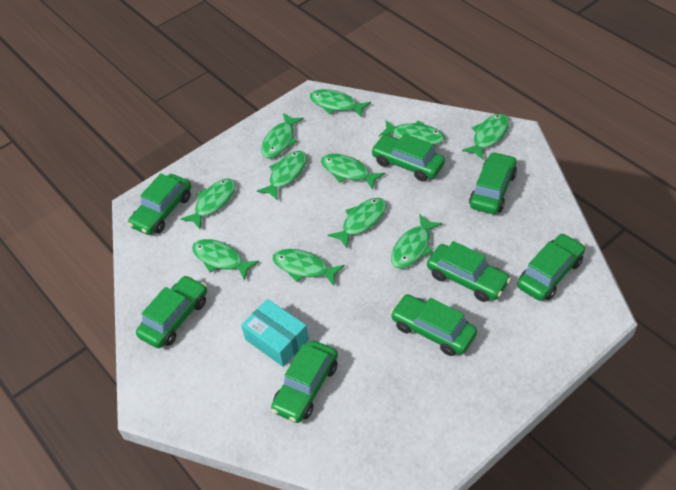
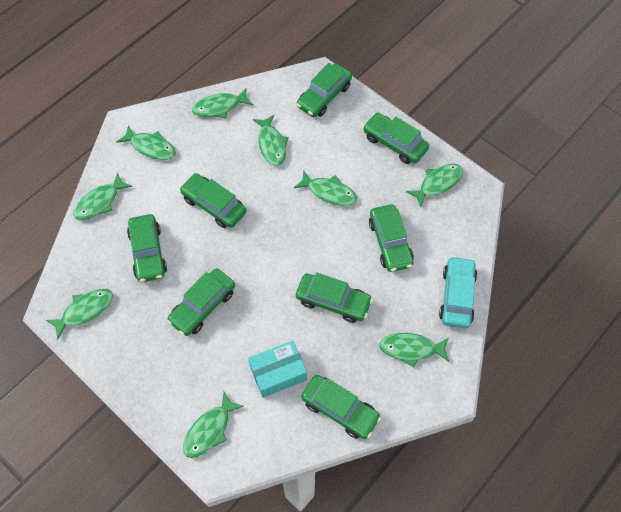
green fish: [181,178,236,229] [192,239,259,280] [257,151,307,200] [261,113,304,158] [273,249,345,286] [310,89,371,118] [321,154,385,190] [328,198,387,248] [379,120,445,145] [391,214,442,269] [462,114,509,160] = 11 -> [46,289,113,340] [73,172,133,220] [116,125,176,160] [183,392,244,458] [192,88,253,118] [253,115,289,166] [294,170,357,206] [379,333,450,367] [406,164,463,207] = 9
turquoise car: none = 0 -> [439,256,477,328] = 1

